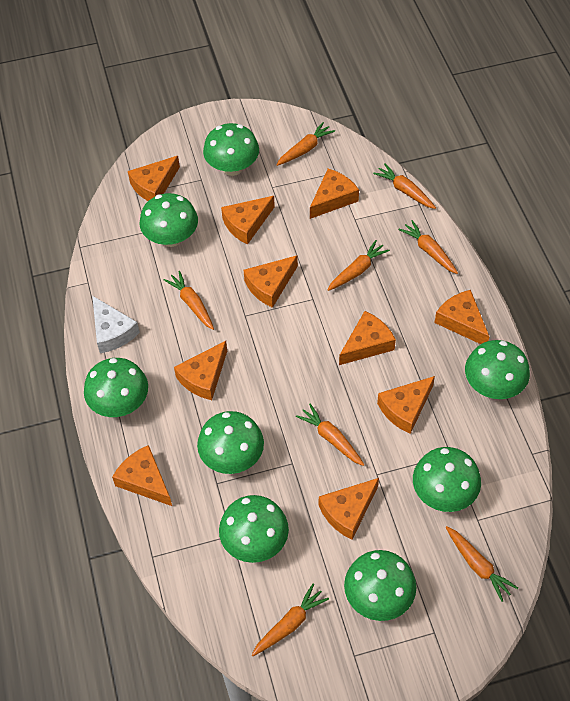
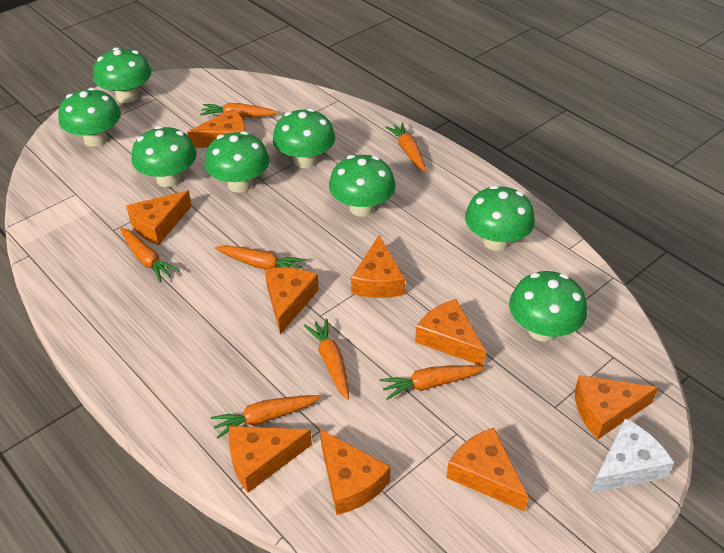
orange carrot: [164,271,214,330] [252,584,329,656] [276,122,335,166] [296,404,364,466] [328,240,390,291] [373,163,436,209] [398,220,458,274] [446,526,518,602] = 8 -> [120,228,179,282] [200,103,278,117] [211,395,321,439] [215,245,305,269] [304,318,349,400] [379,365,485,400] [385,123,426,172] = 7
orange cheese: [112,445,172,506] [128,156,180,201] [174,341,227,400] [221,196,275,245] [244,255,298,308] [310,169,359,219] [319,478,379,540] [339,311,396,365] [377,376,435,434] [435,290,490,344] = 10 -> [126,190,192,245] [187,109,246,148] [229,426,312,493] [265,268,319,335] [320,429,391,515] [351,235,405,298] [415,299,486,366] [446,428,529,512] [575,375,659,439] = 9

